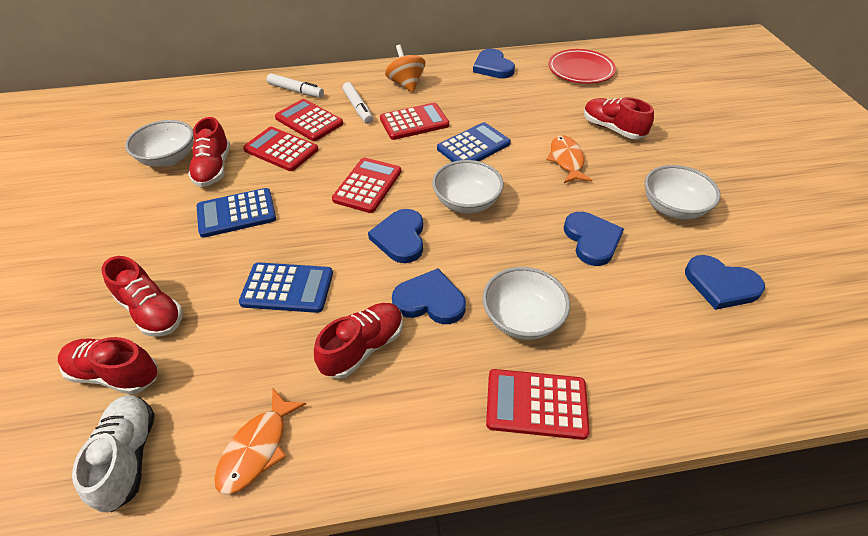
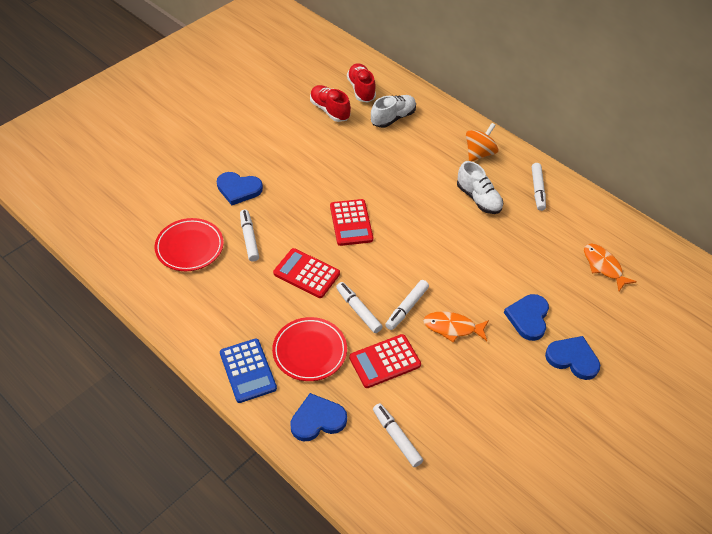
blue calculator: [197,188,276,238] [239,262,333,313] [437,122,511,162] = 3 -> [220,339,277,403] = 1
blue heart: [368,209,423,263] [392,268,466,324] [473,49,515,78] [564,212,624,266] [685,255,765,310] = 5 -> [217,172,263,205] [290,393,347,441] [504,294,549,341] [545,336,600,380] = 4
red calculator: [243,127,319,171] [275,99,343,141] [332,157,401,213] [380,103,449,140] [486,369,590,440] = 5 -> [273,248,340,298] [330,199,373,246] [349,334,421,388] = 3
red plate: [549,49,616,84] = 1 -> [155,218,224,271] [272,317,347,381] = 2
red shoe: [58,337,158,395] [101,256,183,337] [188,117,230,187] [314,303,403,379] [584,97,654,139] = 5 -> [310,85,351,122] [347,63,376,102] = 2
white bowl: [125,120,194,167] [432,160,504,214] [482,267,570,340] [645,165,721,220] = 4 -> none = 0
white marker: [267,73,324,98] [342,82,373,124] = 2 -> [240,209,259,262] [336,282,383,333] [373,403,423,467] [385,280,429,330] [532,163,546,211] = 5
white shoe: [72,395,155,512] = 1 -> [371,95,416,128] [457,161,503,214] = 2

